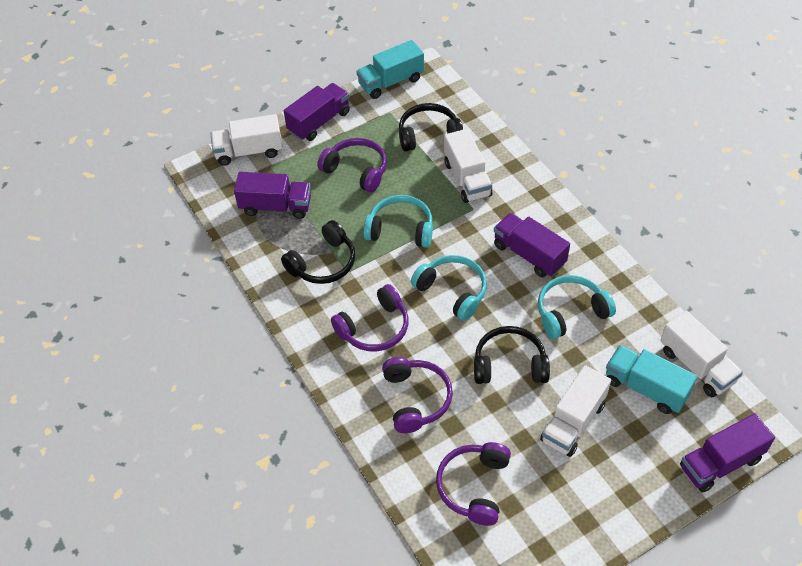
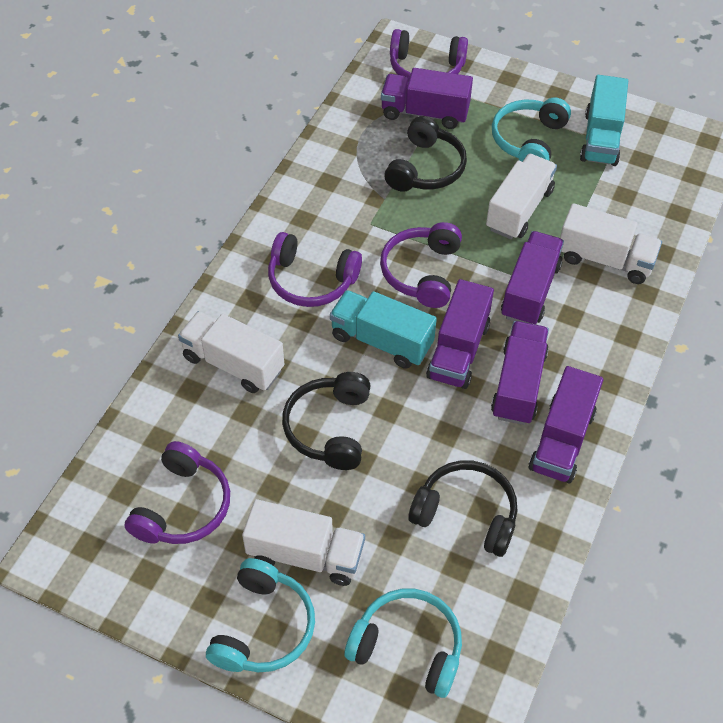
purple truck: [234,172,311,219] [284,83,350,141] [494,213,570,277] [680,413,775,493] = 4 -> [381,68,473,129] [426,279,494,389] [491,321,549,425] [501,231,564,324] [529,366,603,484] = 5

